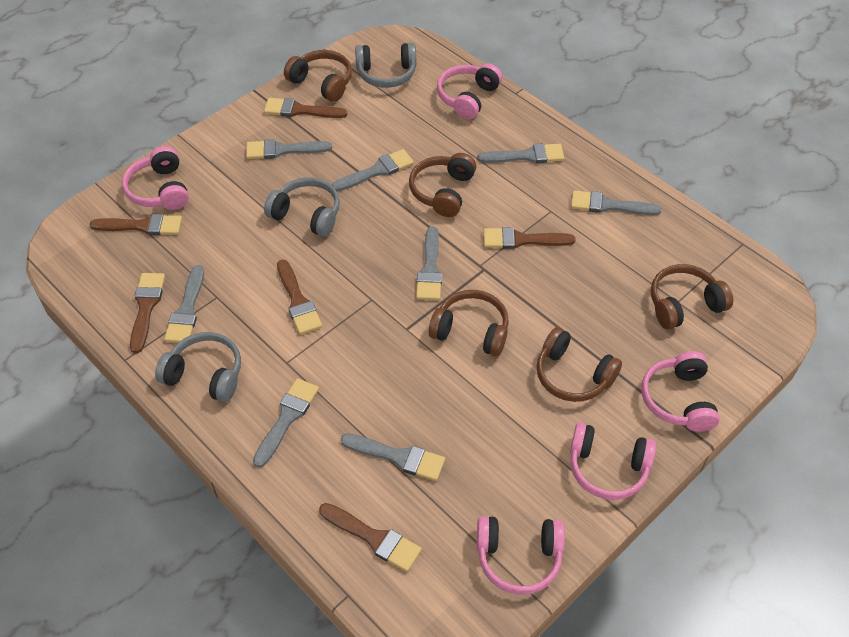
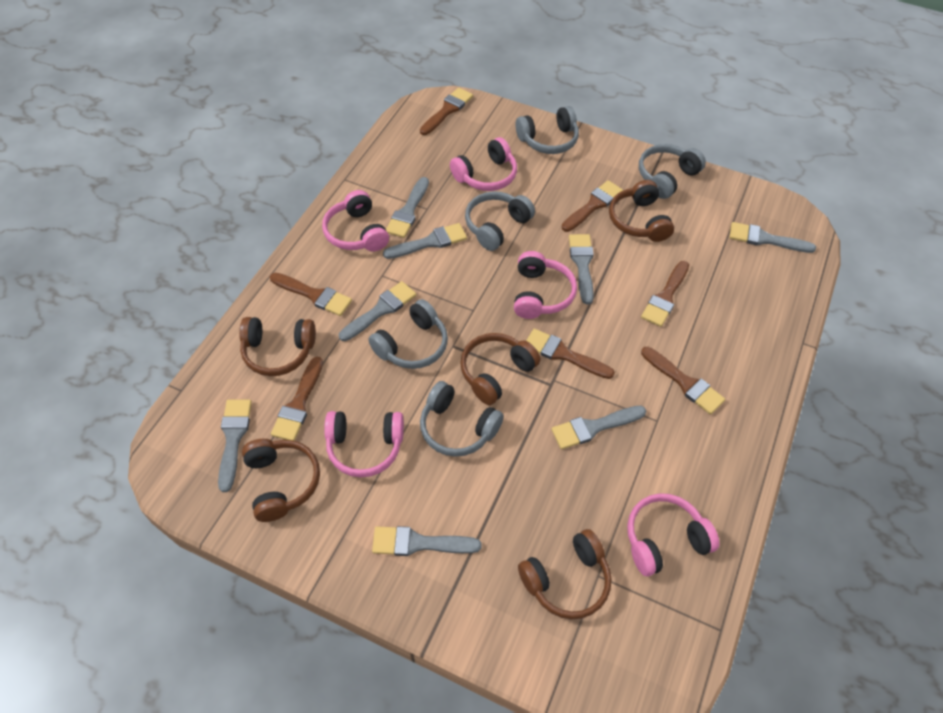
brown brush: [90,214,182,235] [130,273,165,353] [264,98,347,118] [277,259,322,334] [319,503,422,572] [483,227,576,249] = 6 -> [270,273,352,316] [271,357,323,441] [420,88,473,135] [526,329,615,379] [562,180,623,232] [641,261,689,327] [641,347,725,414] = 7
grey headphones: [155,332,241,402] [264,177,340,237] [355,43,416,88] = 3 -> [368,299,448,369] [420,381,504,457] [465,191,535,251] [516,106,579,154] [639,144,706,199] = 5

